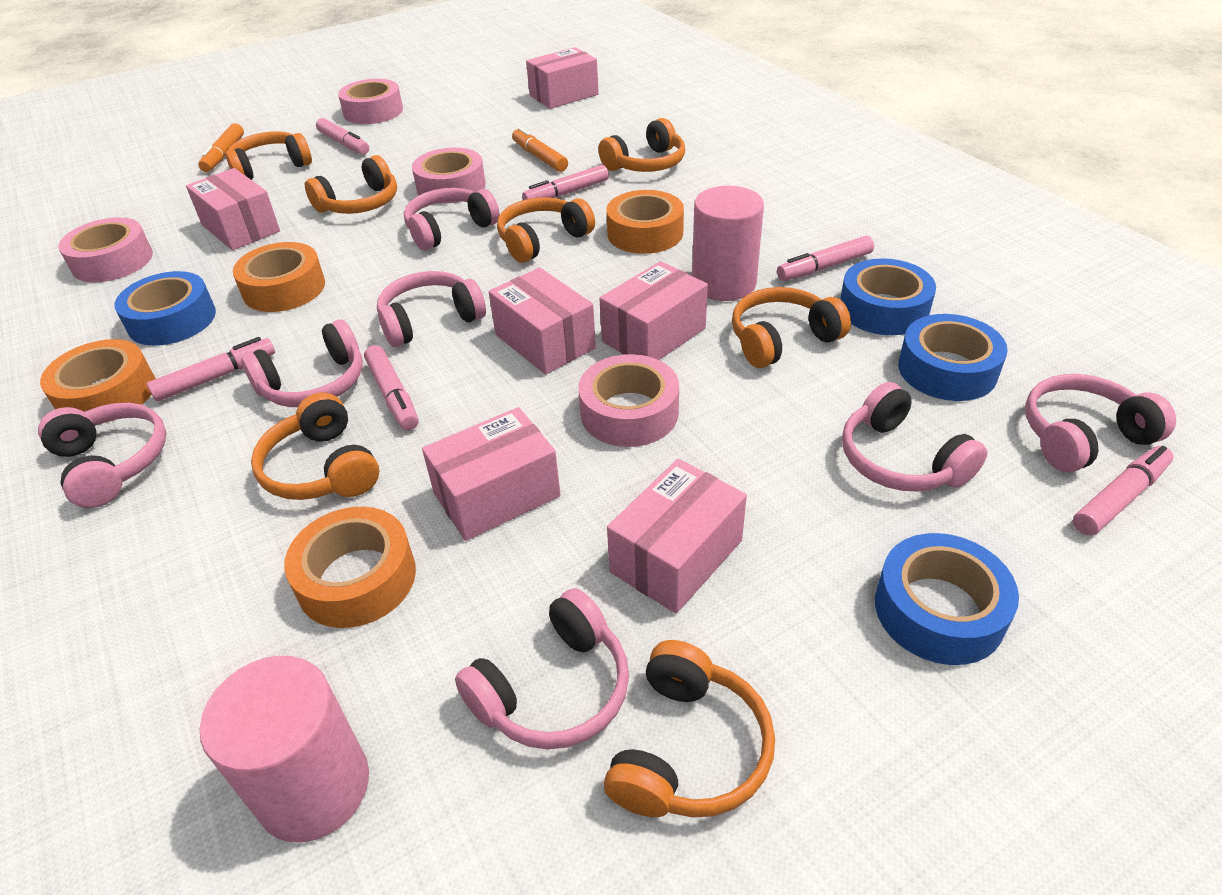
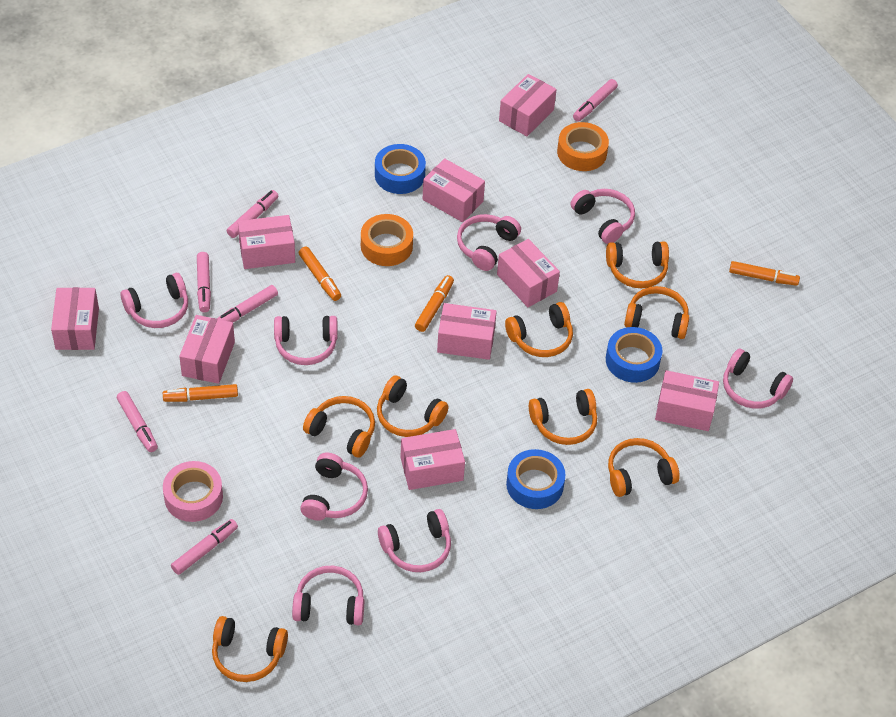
blue tape: [114,271,216,346] [840,258,936,335] [875,533,1019,665] [898,314,1008,401] = 4 -> [375,144,426,194] [506,449,566,509] [606,327,662,383] = 3
orange headphones: [226,131,312,180] [251,392,379,500] [305,155,397,214] [497,197,595,263] [598,118,685,172] [604,640,775,818] [732,287,851,368] = 7 -> [212,616,288,682] [303,396,375,457] [377,375,449,437] [505,302,573,357] [529,389,597,445] [606,241,669,288] [608,438,680,497] [624,286,690,339] = 8
orange marker: [198,123,244,172] [512,127,568,172] = 2 -> [163,384,238,402] [299,246,341,301] [415,275,454,332] [729,261,800,286] = 4
orange tape: [40,339,156,423] [233,242,325,312] [284,507,416,628] [606,190,684,254] = 4 -> [361,214,413,266] [557,122,609,171] = 2
pink box: [186,168,280,250] [422,407,561,541] [489,268,596,374] [526,47,599,109] [599,261,708,360] [607,459,747,613] = 6 -> [51,287,99,350] [179,315,235,384] [238,215,295,269] [400,429,465,490] [423,158,485,222] [437,303,497,360] [497,239,560,307] [499,74,557,136] [655,370,719,431] = 9
pink cylinder: [200,656,369,843] [692,186,764,301] = 2 -> none = 0
pink headphones: [38,403,166,508] [241,319,362,407] [377,271,486,347] [404,188,500,251] [455,588,629,749] [842,382,987,491] [1025,374,1176,472] = 7 -> [120,273,188,328] [274,316,338,365] [292,566,364,625] [300,453,368,521] [378,509,451,572] [457,214,521,271] [571,189,635,244] [723,348,793,409] = 8
pink tape: [58,217,153,282] [338,79,403,124] [412,147,486,204] [578,354,679,447] = 4 -> [163,461,223,522] = 1

